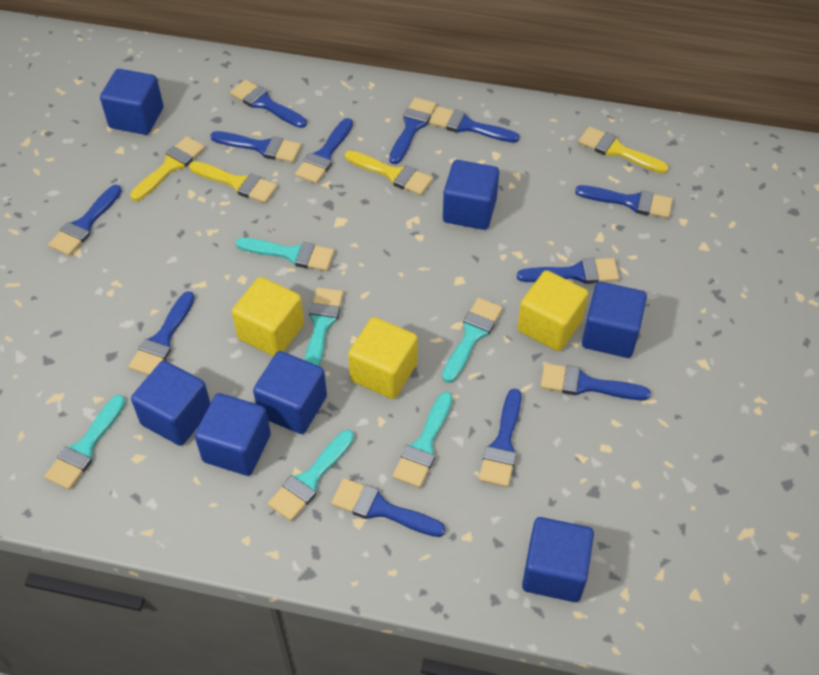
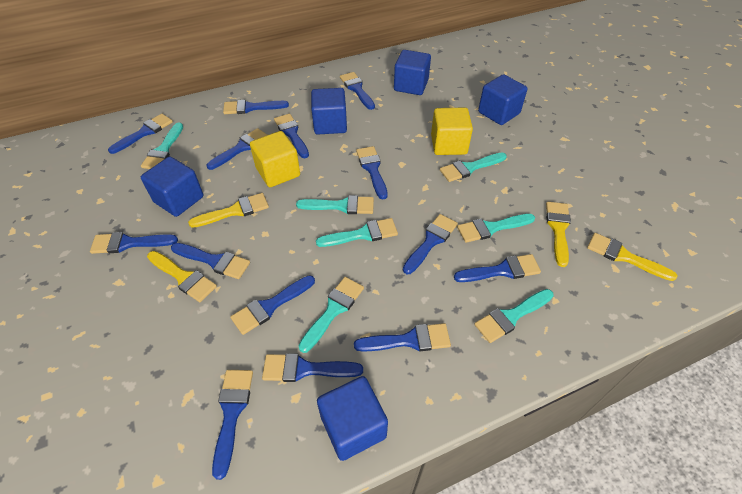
blue brush: [48,185,122,256] [128,291,195,375] [210,131,301,163] [230,79,307,128] [295,118,353,184] [331,478,445,537] [389,97,436,164] [429,106,519,143] [479,389,522,487] [517,258,619,284] [540,363,651,400] [575,185,673,218] = 12 -> [90,232,178,254] [108,114,173,154] [171,243,250,279] [207,128,267,170] [212,370,253,480] [223,100,289,114] [230,275,315,335] [262,353,363,382] [274,114,309,158] [340,72,375,110] [354,323,451,352] [356,146,388,200] [403,214,458,274] [454,254,541,282] = 14
blue cube: [100,69,163,135] [131,361,211,446] [195,393,271,476] [253,351,327,434] [443,160,499,230] [522,517,594,602] [582,282,647,358] = 7 -> [141,157,204,217] [311,88,347,134] [317,376,388,461] [394,50,431,95] [478,74,527,125] = 5
turquoise brush: [44,395,126,490] [236,238,334,271] [268,430,354,521] [305,287,343,366] [393,392,453,488] [442,298,503,383] = 6 -> [141,123,183,169] [296,195,374,214] [298,277,364,353] [316,218,398,247] [440,152,507,182] [457,214,535,243] [474,289,554,343] = 7
yellow cube: [232,277,304,357] [348,317,418,399] [517,270,588,351] = 3 -> [250,131,300,187] [431,108,473,155] = 2

